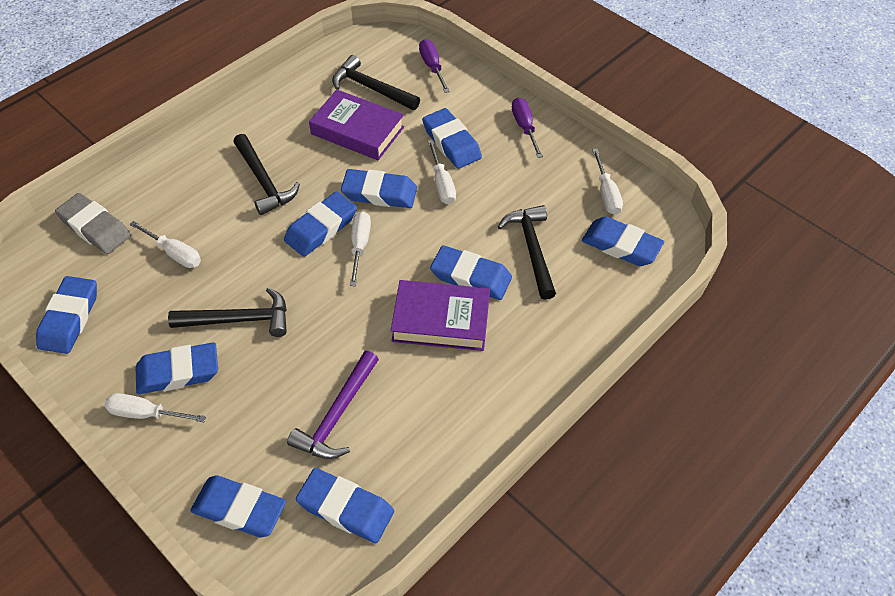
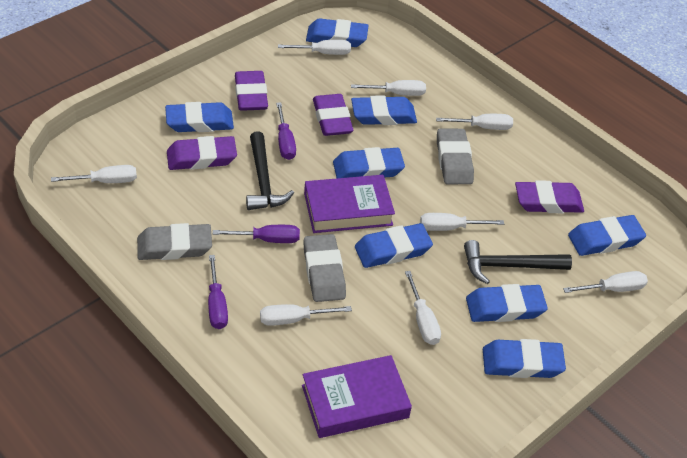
black hammer: [168,287,287,337] [233,134,300,215] [332,55,420,110] [498,205,556,300] = 4 -> [246,131,294,210] [464,240,572,284] = 2
blue eraser: [36,276,97,354] [136,342,218,394] [190,475,286,537] [284,191,357,257] [296,468,394,543] [341,169,417,208] [422,108,482,169] [430,245,512,300] [582,216,664,266] = 9 -> [165,102,234,132] [306,18,369,47] [333,147,405,178] [351,95,417,125] [355,223,433,268] [466,284,548,322] [483,339,566,378] [568,215,646,256] = 8
grey eraser: [55,193,131,254] = 1 -> [137,223,212,260] [303,234,346,302] [437,129,474,184] = 3
purple eraser: none = 0 -> [167,136,237,170] [235,71,268,111] [313,94,353,136] [515,180,584,213] = 4
purple hammer: [287,351,379,459] = 1 -> none = 0
purple screwdriver: [419,39,450,93] [512,98,543,158] = 2 -> [208,255,228,329] [213,225,300,243] [276,102,296,160] = 3
white screwdriver: [104,393,206,422] [130,221,201,268] [350,211,371,286] [428,140,456,204] [592,149,623,215] = 5 -> [51,165,137,183] [260,304,352,326] [278,40,351,55] [351,80,426,96] [405,271,441,345] [420,213,504,231] [436,114,513,130] [563,271,648,293] = 8

